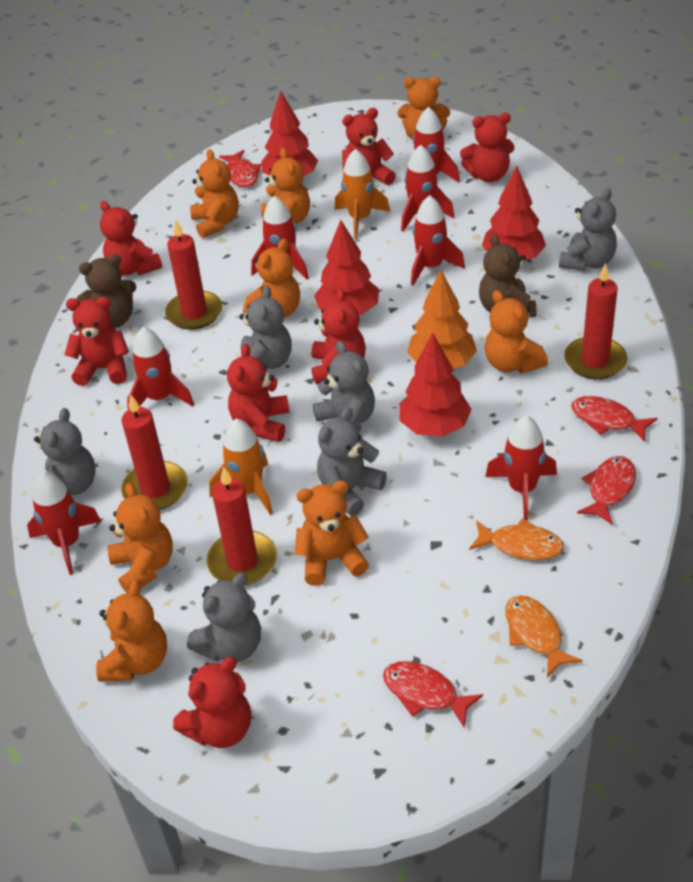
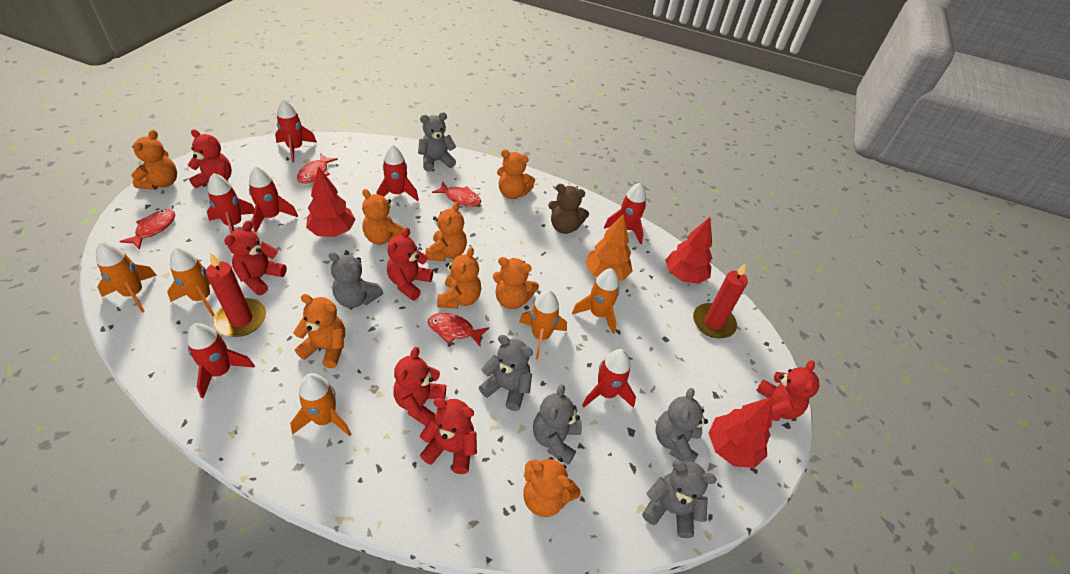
brown teddy bear: [77,254,136,328] [479,234,536,317] = 2 -> [548,184,589,234] = 1
orange fish: [469,519,564,560] [506,595,582,678] = 2 -> none = 0
orange rocket: [209,419,273,515] [335,149,390,239] = 2 -> [96,242,157,313] [167,247,215,317] [290,373,351,436] [519,290,567,359] [572,268,620,334] = 5
red candle: [121,394,188,510] [165,220,222,330] [206,466,277,585] [564,263,627,379] = 4 -> [206,253,266,337] [693,263,748,338] = 2
red teddy bear: [65,297,129,386] [100,201,162,276] [173,657,251,748] [227,344,290,442] [312,289,366,384] [342,108,396,185] [460,113,515,182] = 7 -> [188,129,232,188] [224,220,287,295] [387,228,433,300] [393,347,446,426] [420,398,477,474] [756,360,819,421] = 6
red tree: [261,91,318,176] [314,220,379,315] [399,333,472,437] [482,166,546,260] = 4 -> [306,166,356,237] [665,217,712,284] [708,397,772,468] = 3

